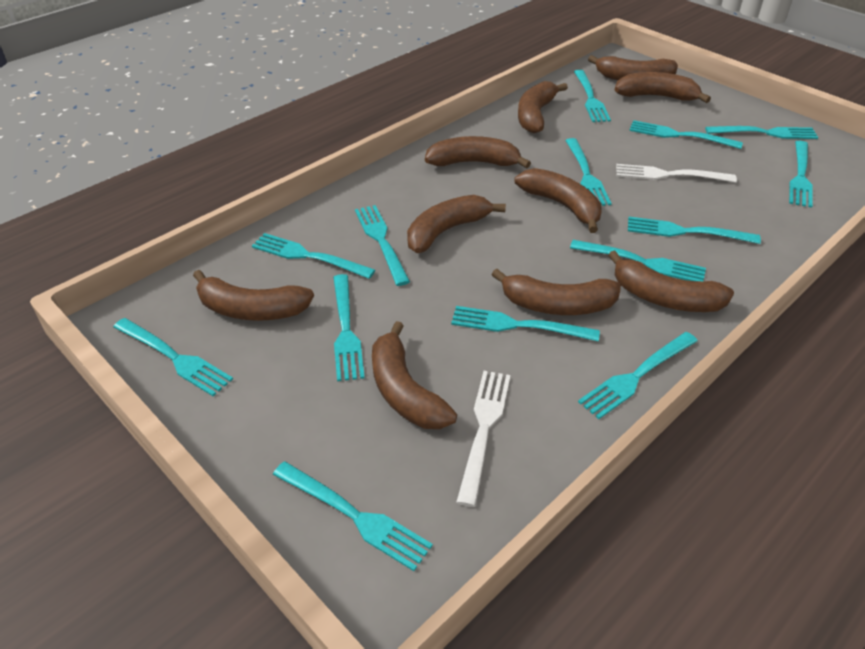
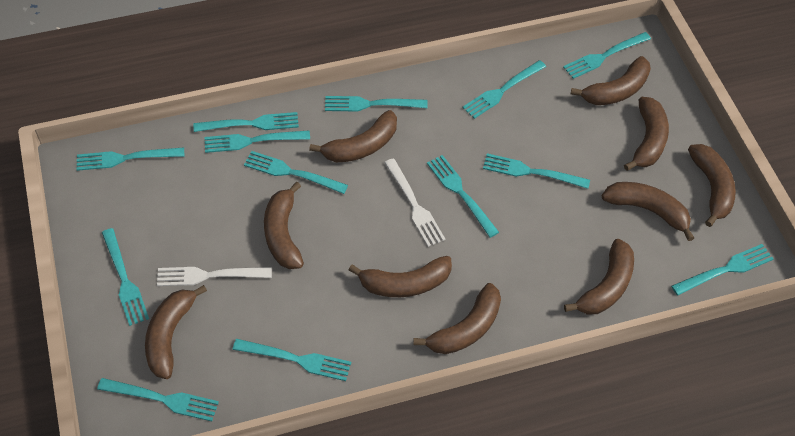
turquoise fork: [113,318,233,396] [252,233,375,279] [273,461,433,571] [333,274,365,381] [355,205,410,286] [451,306,600,342] [565,138,612,206] [570,240,706,281] [574,70,611,122] [578,332,698,419] [628,217,761,244] [629,120,743,149] [705,126,819,139] [789,141,813,208] = 14 -> [76,147,184,171] [97,378,219,421] [102,228,149,326] [193,112,299,132] [205,131,310,153] [233,339,351,381] [244,151,348,194] [325,96,428,112] [427,155,499,238] [462,60,546,119] [483,153,590,189] [563,32,651,79] [671,244,773,296] = 13

